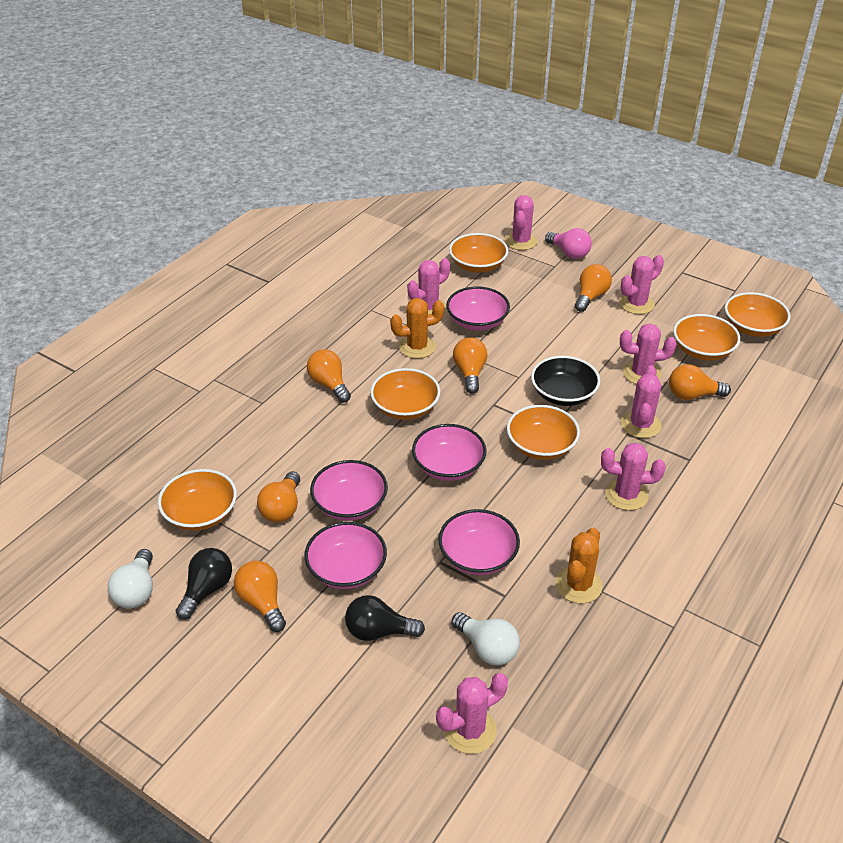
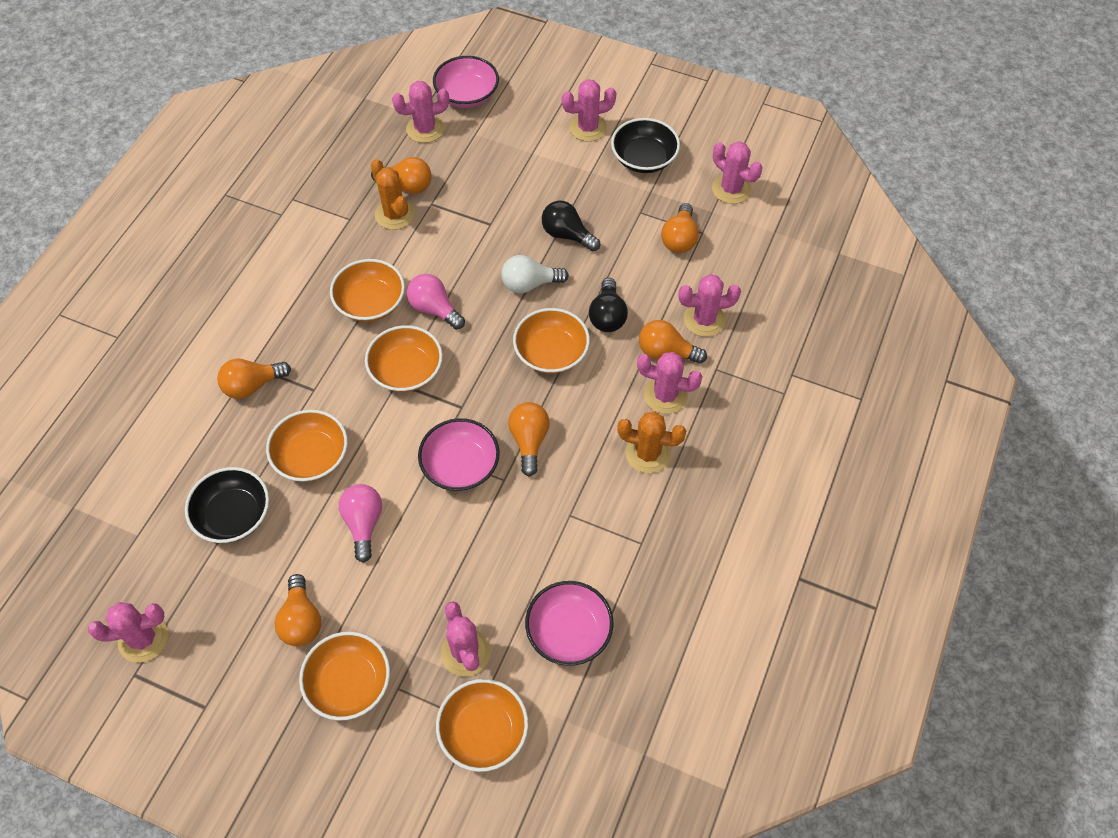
black bowl: [531,356,600,406] = 1 -> [185,467,269,543] [611,118,680,173] = 2
pink bowl: [304,522,387,589] [310,460,388,521] [412,424,486,481] [438,509,520,575] [446,286,510,331] = 5 -> [418,418,500,491] [433,56,499,108] [525,581,614,666] = 3
pink light bulb: [545,228,592,259] = 1 -> [339,484,382,563] [407,274,465,330] = 2
white light bulb: [108,549,153,608] [451,612,520,666] = 2 -> [501,255,569,294] = 1

